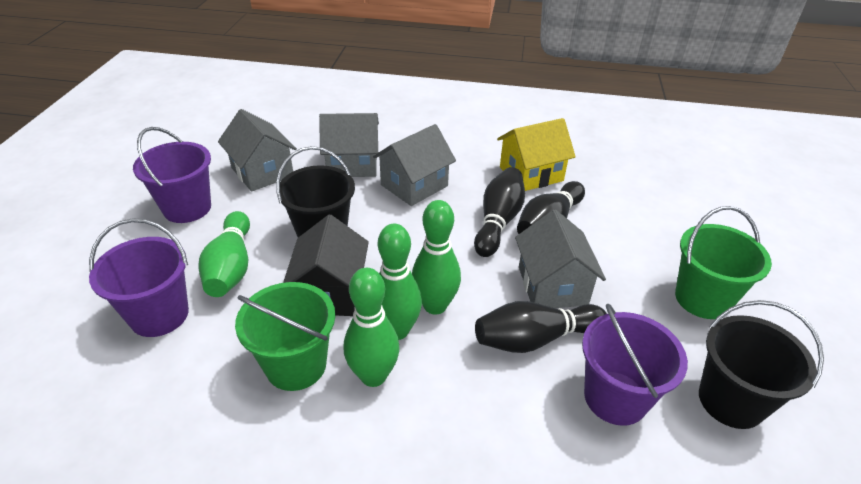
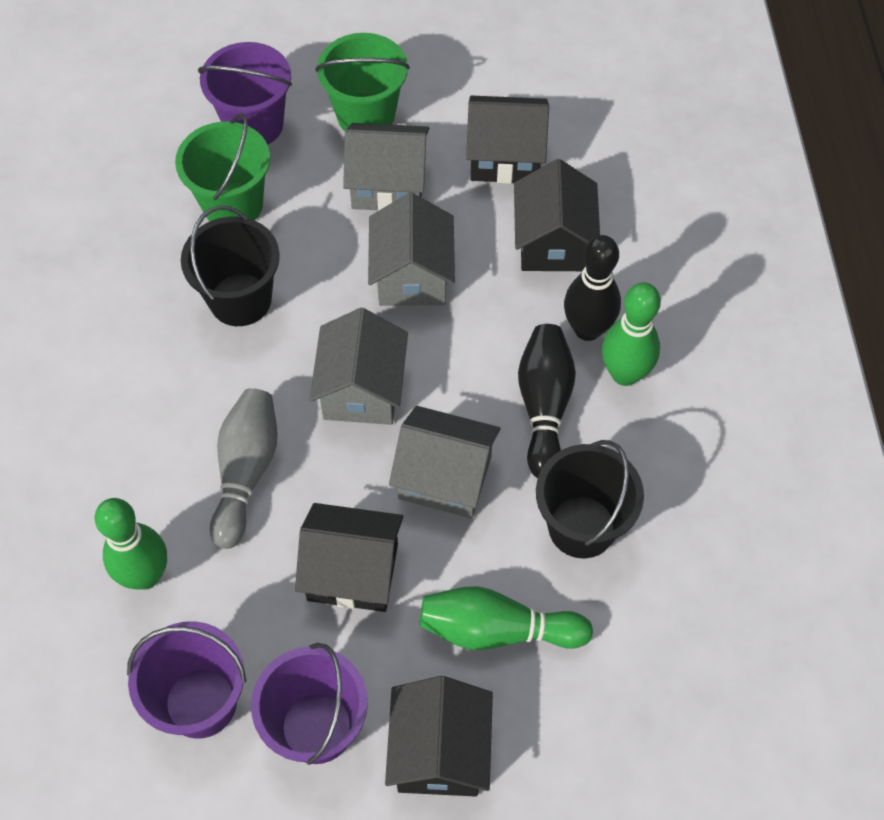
black bowling pin: [474,167,525,257] [475,301,607,353] [517,181,585,234] = 3 -> [518,324,576,478] [564,235,621,341] = 2
black house: [283,215,369,316] = 1 -> [295,503,403,612] [385,676,493,797] [466,96,549,184] [514,159,600,271] = 4
green bowling pin: [198,211,250,297] [344,268,400,387] [378,224,422,340] [412,200,461,315] = 4 -> [95,498,167,590] [420,586,593,650] [602,283,661,386] = 3
grey bowling pin: none = 0 -> [210,388,278,549] = 1
yellow house: [497,118,576,191] = 1 -> none = 0

